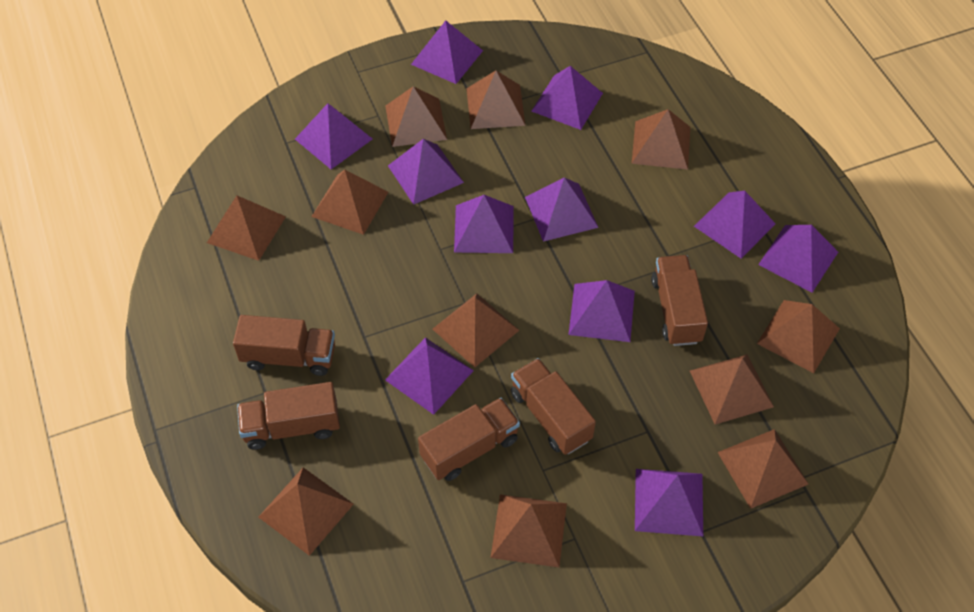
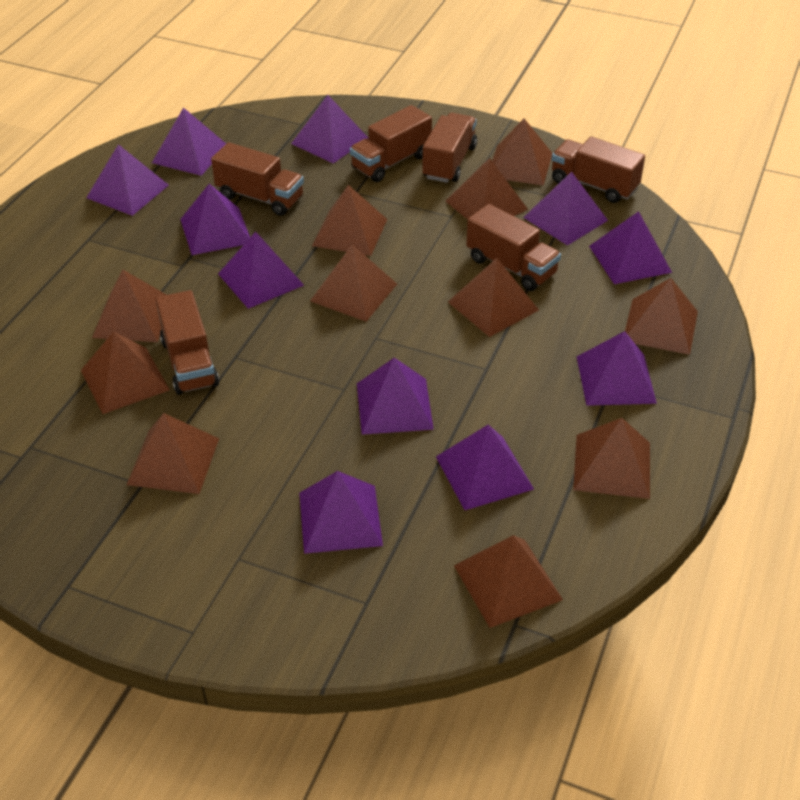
brown truck: [233,315,335,376] [237,382,340,450] [418,398,520,481] [511,358,596,455] [651,255,708,346] = 5 -> [156,290,219,395] [211,142,304,216] [350,105,432,182] [422,113,477,183] [466,204,561,291] [551,136,645,203] = 6

